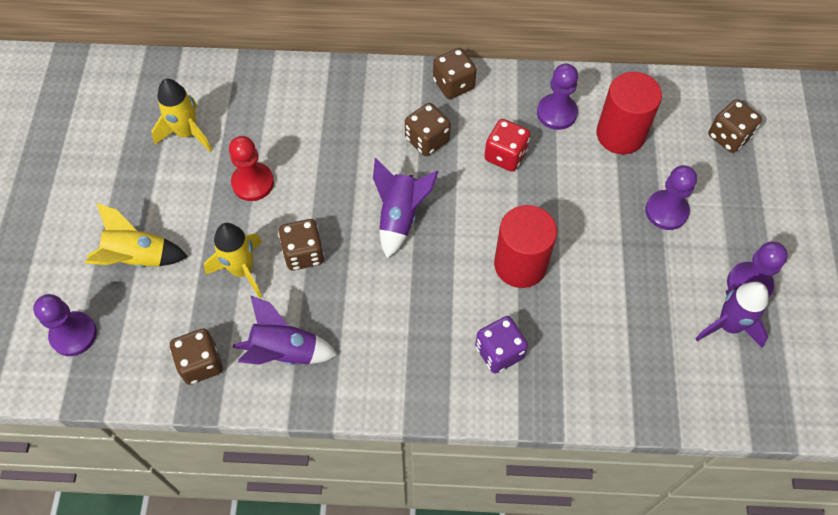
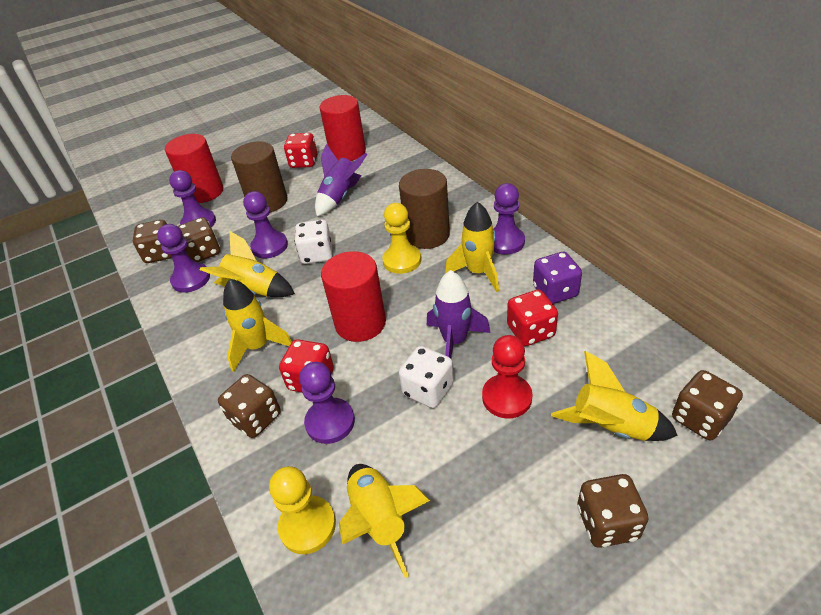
brown cylinder: none = 0 -> [231,141,287,212] [399,169,450,249] = 2
purple pawn: [33,294,97,356] [537,64,578,130] [645,165,697,230] [727,241,788,298] = 4 -> [157,224,210,293] [169,170,216,227] [243,191,288,259] [299,362,355,444] [493,183,525,255] = 5
purple rocket: [233,295,338,365] [373,158,439,259] [695,282,768,348] = 3 -> [315,144,367,217] [427,270,491,358] = 2
red cylinder: [494,205,557,288] [596,72,662,154] = 2 -> [165,134,223,203] [320,95,366,161] [321,251,386,342] = 3
red dice: [484,119,530,172] = 1 -> [279,339,334,393] [284,133,317,168] [507,289,558,346] = 3
white dice: none = 0 -> [294,220,332,264] [399,346,454,408] = 2
yellow pawn: none = 0 -> [269,466,336,554] [382,203,421,274] = 2
yellow rocket: [85,203,188,268] [151,79,212,152] [204,223,262,299] = 3 -> [200,231,295,297] [223,279,292,372] [339,464,430,578] [445,202,499,292] [551,351,678,441] = 5

